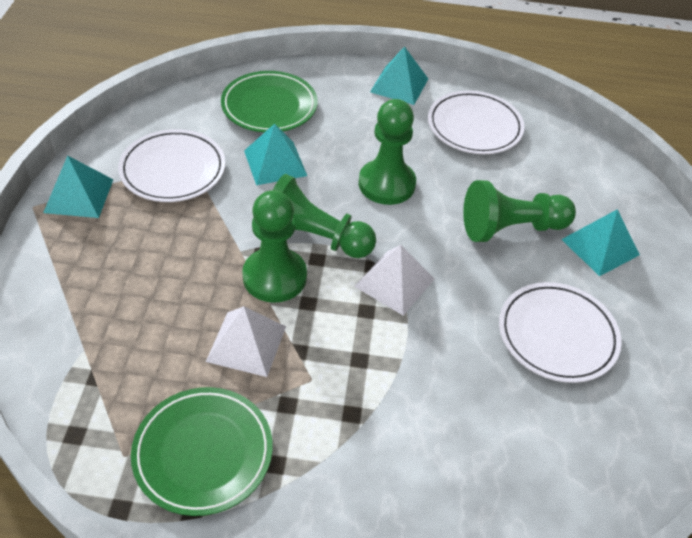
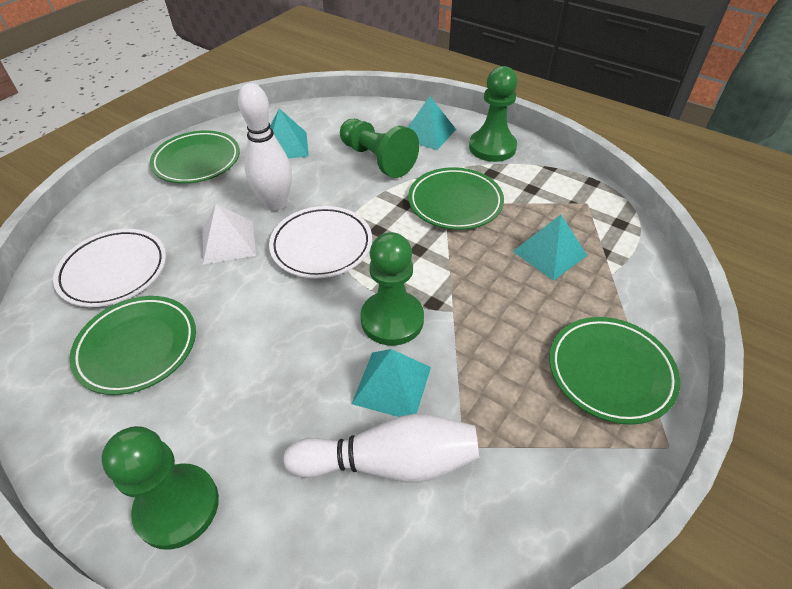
green plate: [131,387,273,516] [221,71,318,133] = 2 -> [69,296,196,395] [150,130,240,183] [408,167,504,230] [549,317,681,425] = 4
white bowling pin: none = 0 -> [238,83,292,211] [284,414,479,483] = 2
white plate: [118,129,225,202] [428,90,525,154] [499,282,622,383] = 3 -> [53,229,166,307] [269,206,372,278] = 2
white pyramid: [206,306,286,377] [354,245,435,316] = 2 -> [203,204,256,264] = 1

